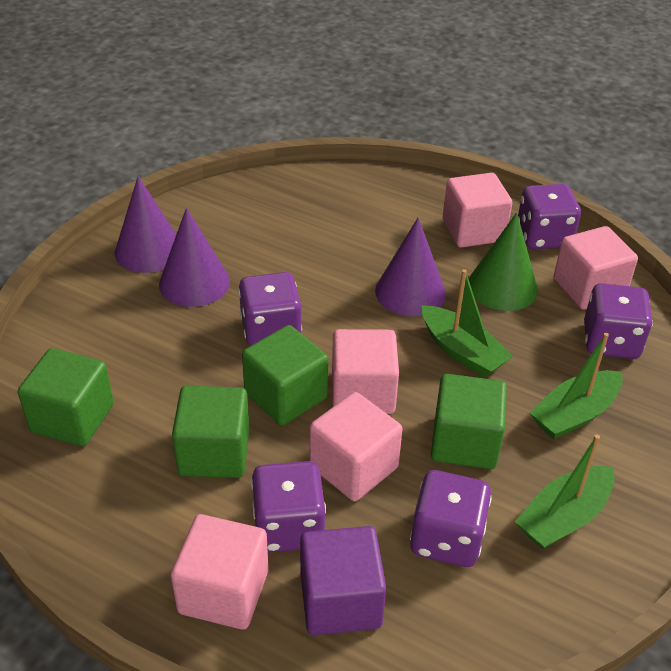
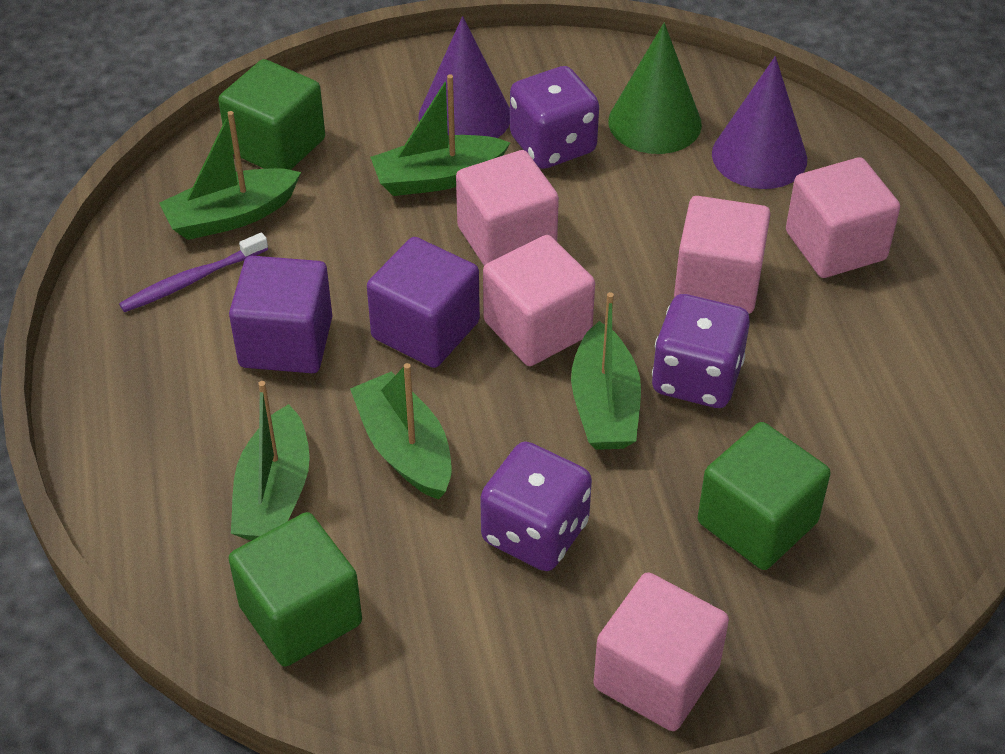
green boat: [422,269,513,378] [515,434,615,550] [530,333,623,439] = 3 -> [159,111,301,240] [231,381,310,540] [350,363,452,500] [370,75,511,196] [571,292,641,450] = 5
green cube: [18,348,114,446] [172,386,250,478] [242,325,328,425] [431,374,507,469] = 4 -> [218,59,325,170] [228,512,362,667] [698,422,831,570] = 3
purple cone: [115,176,176,273] [159,208,230,307] [375,218,446,316] = 3 -> [418,16,510,138] [712,56,807,189] = 2
purple cube: [300,526,386,635] = 1 -> [229,256,332,373] [367,237,480,368] = 2
purple dice: [238,272,302,346] [251,461,326,553] [410,470,492,567] [518,184,581,249] [584,283,653,359] = 5 -> [480,441,592,571] [510,66,599,169] [652,294,750,408] = 3
purple toothbrush: none = 0 -> [119,232,268,312] = 1

